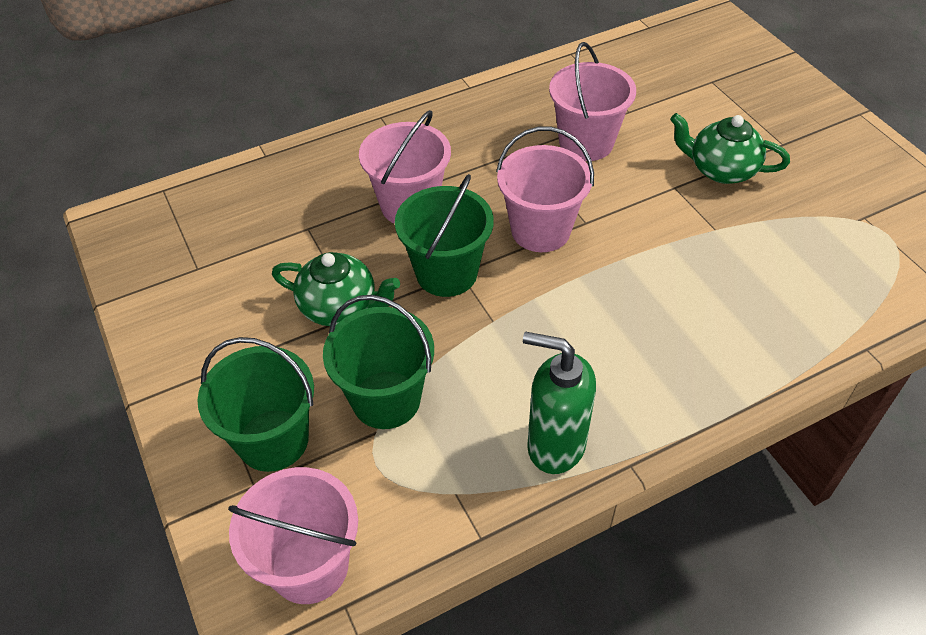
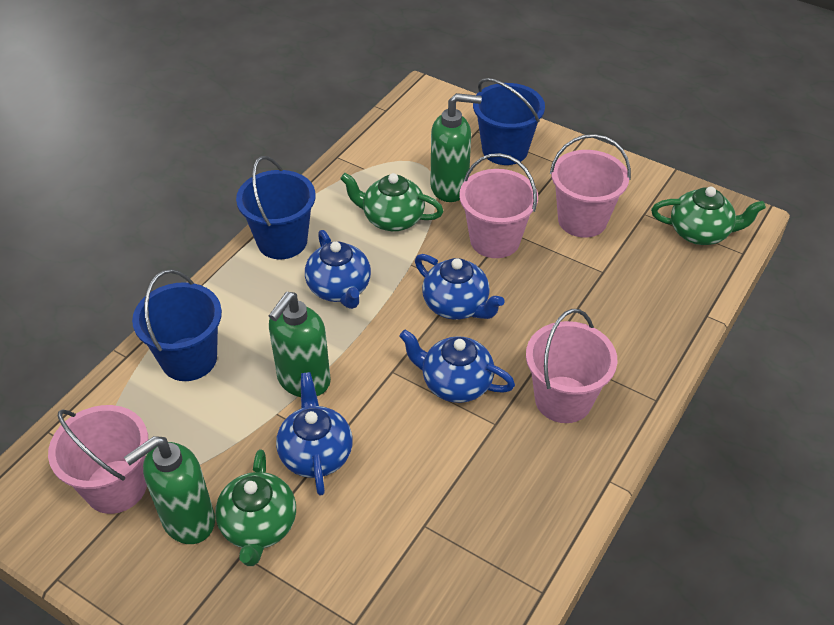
blue bucket: none = 0 -> [132,269,222,381] [236,156,316,259] [473,78,545,165] = 3
blue teapot: none = 0 -> [276,372,353,496] [305,230,371,309] [399,330,515,403] [415,254,505,320] = 4
green bucket: [197,337,314,472] [323,295,434,429] [395,174,494,297] = 3 -> none = 0
green soap dispenser: [523,331,596,474] = 1 -> [124,436,215,544] [269,292,331,397] [430,93,482,202] = 3
green teapot: [272,252,400,326] [670,113,790,184] = 2 -> [215,449,296,566] [340,173,444,231] [651,187,766,245] = 3

